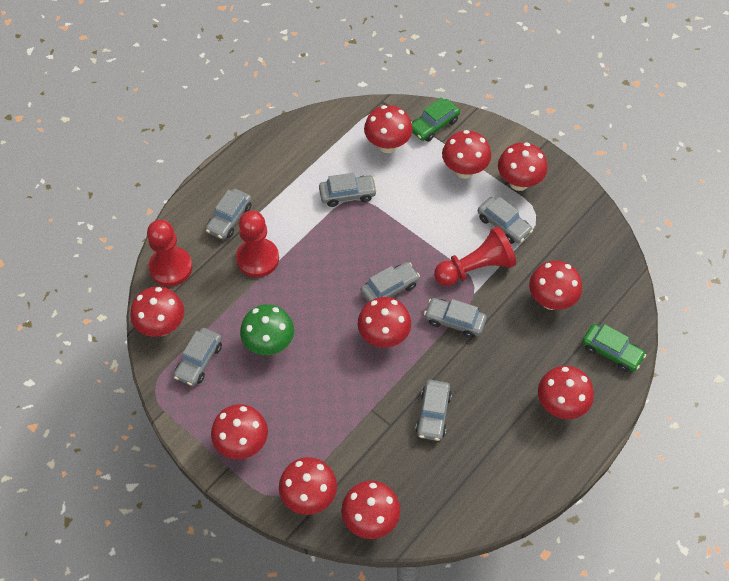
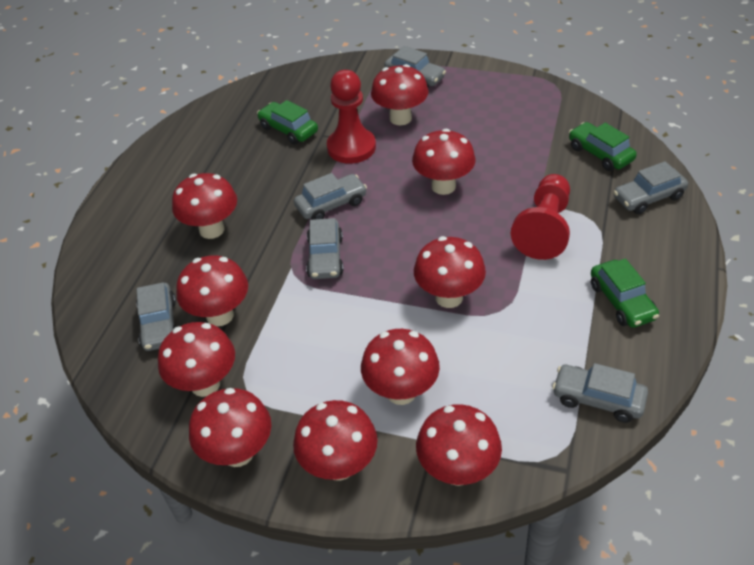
green car: [412,97,460,142] [582,324,646,372] = 2 -> [257,100,318,145] [569,122,637,171] [591,259,659,328] = 3
green mushroom: [240,304,294,355] = 1 -> none = 0
grey car: [174,328,222,386] [206,189,252,240] [319,173,377,207] [360,262,420,302] [416,380,452,441] [424,298,487,338] [478,196,533,244] = 7 -> [136,282,176,351] [294,173,367,220] [306,218,344,279] [384,46,446,87] [552,363,648,423] [613,161,688,214] = 6
red pawn: [147,220,193,286] [236,211,279,277] [434,226,516,286] = 3 -> [327,70,376,164] [511,174,570,260] = 2

